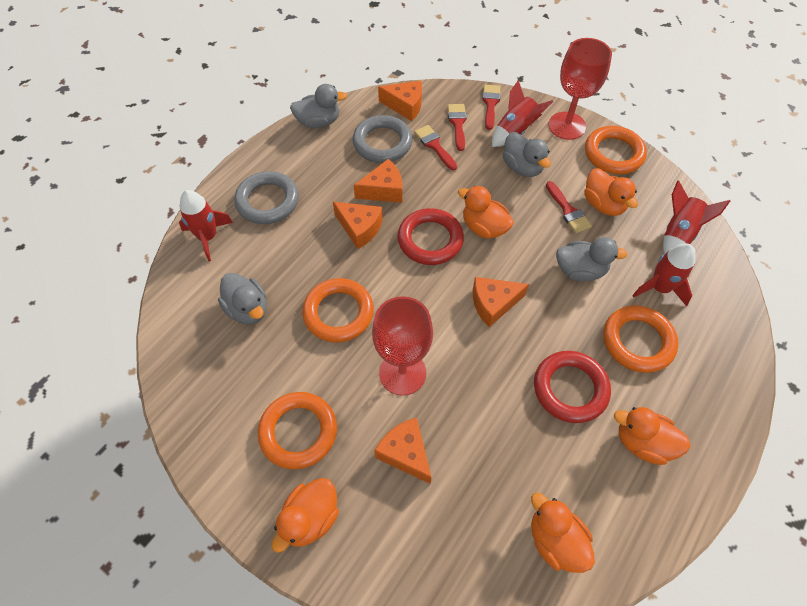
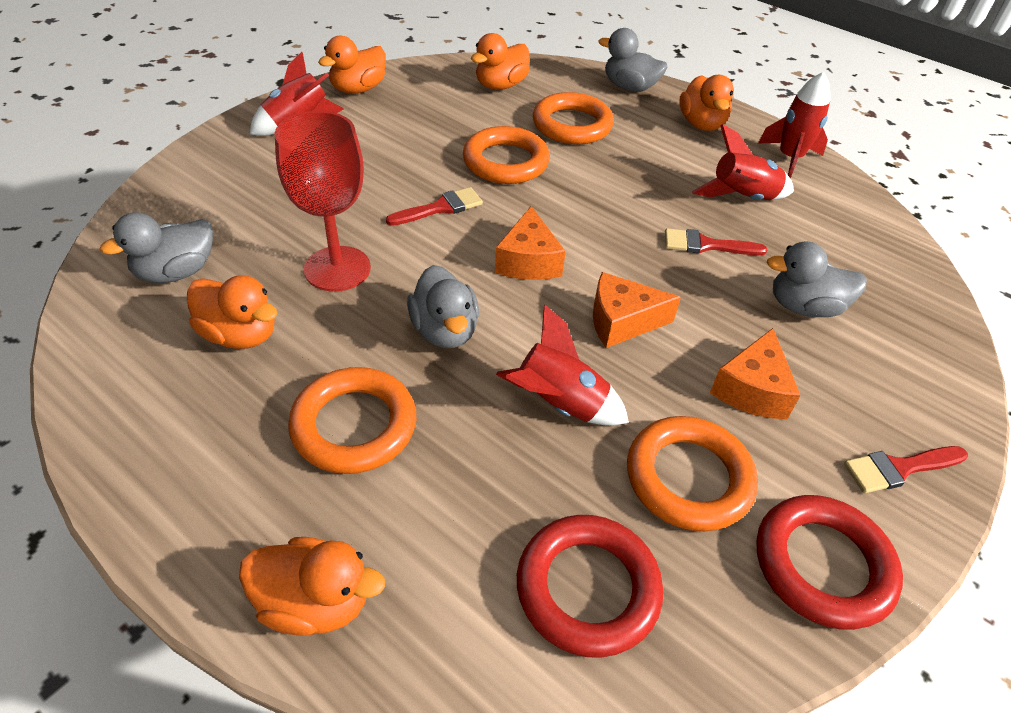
grey ring: [234,171,299,224] [353,115,413,163] = 2 -> none = 0
orange cheese: [333,202,383,249] [353,159,402,203] [374,418,432,484] [378,81,422,121] [473,277,529,327] = 5 -> [495,206,566,280] [593,272,681,348] [710,328,801,419] = 3
red brush: [414,125,457,170] [448,104,467,151] [482,85,500,130] [546,181,592,233] = 4 -> [386,187,483,226] [665,228,767,255] [844,446,968,493] = 3
red goblet: [372,296,433,396] [549,38,612,140] = 2 -> [275,111,371,291] = 1

